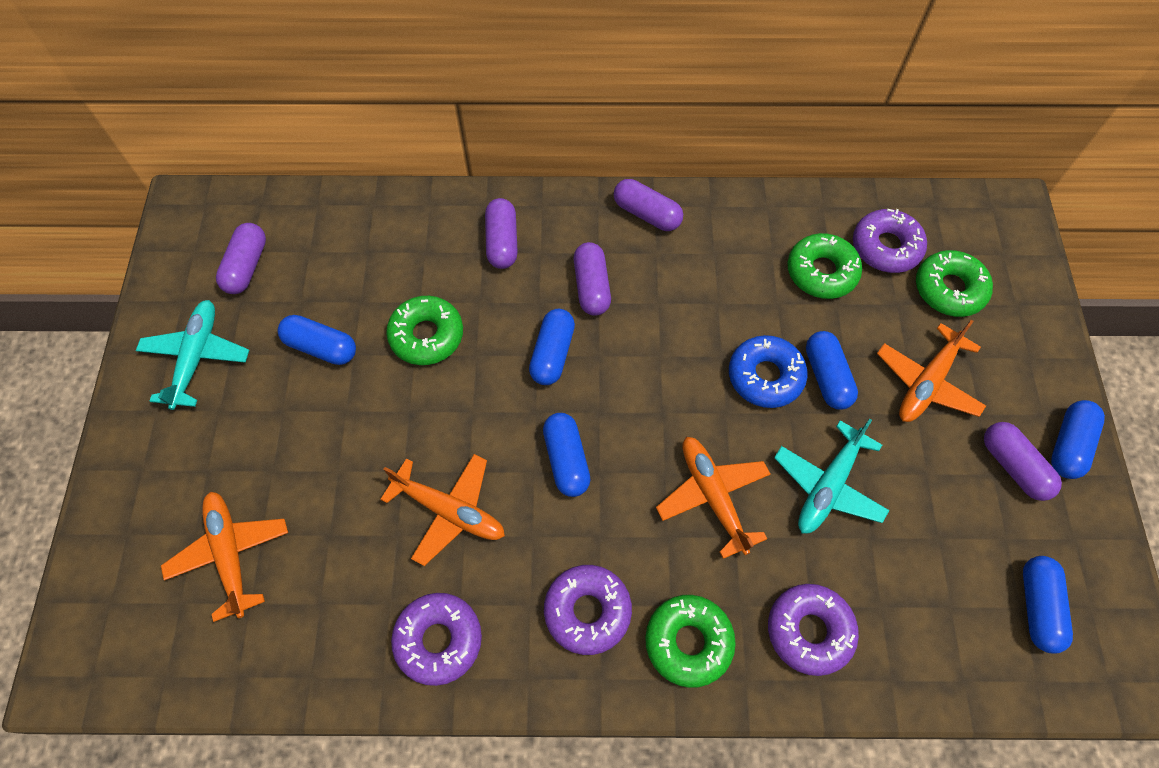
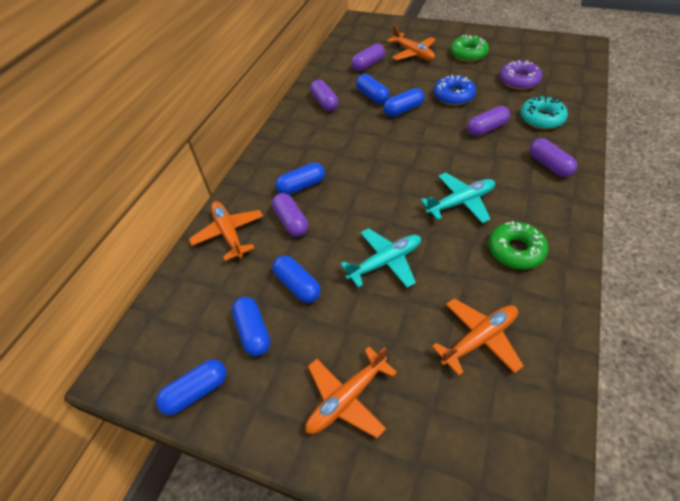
green donut: [386,296,463,365] [645,595,736,688] [787,233,862,299] [916,250,993,317] = 4 -> [450,34,489,62] [488,221,548,270] = 2
purple donut: [391,593,482,686] [544,565,632,655] [768,584,859,676] [853,209,927,273] = 4 -> [500,60,542,90] = 1
turquoise donut: none = 0 -> [520,96,568,129] = 1

